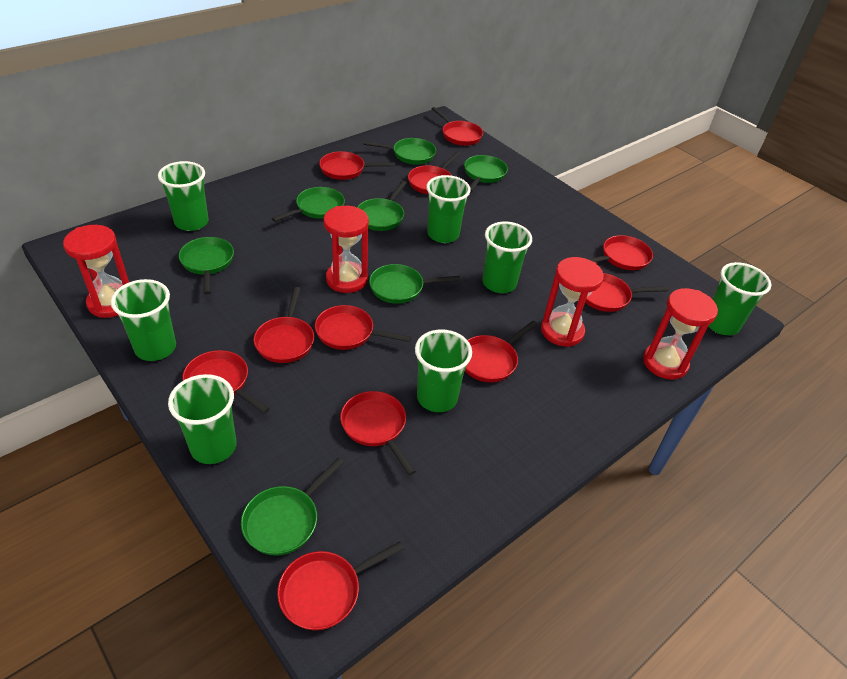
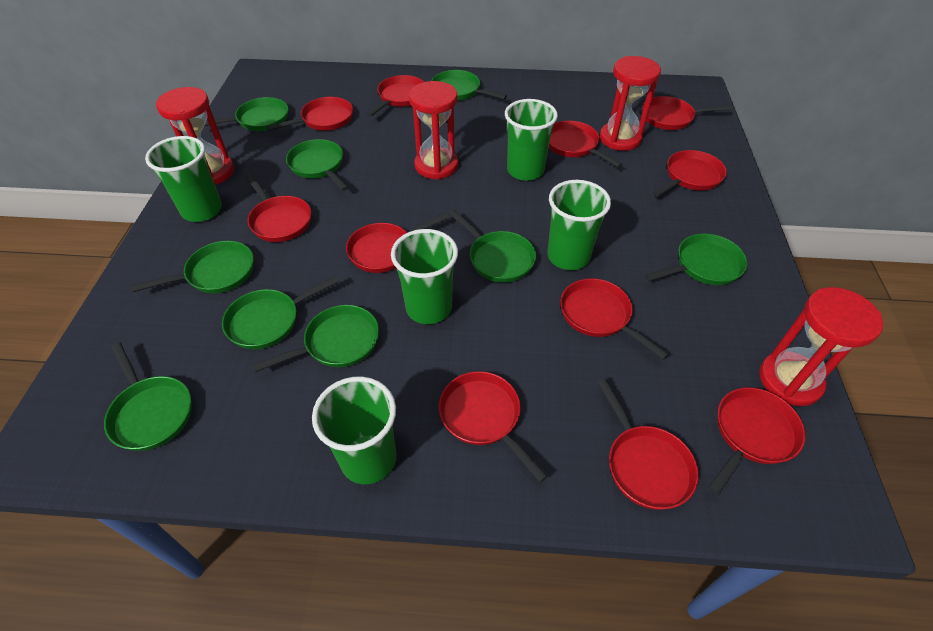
green cup: [111,279,176,361] [158,161,209,231] [168,374,236,464] [415,330,472,412] [426,175,471,243] [482,222,532,293] [708,262,771,335] = 7 -> [145,136,222,222] [312,377,396,484] [391,229,458,324] [505,99,558,181] [547,180,611,270] = 5
green pan: [179,237,234,295] [241,457,344,556] [272,187,345,222] [357,181,407,231] [364,138,436,164] [369,264,461,304] [464,155,508,192] = 7 -> [104,343,192,451] [131,241,254,293] [205,97,288,131] [222,276,339,349] [252,305,379,372] [286,139,349,191] [432,70,507,101] [448,209,536,283] [645,234,747,285] = 9

